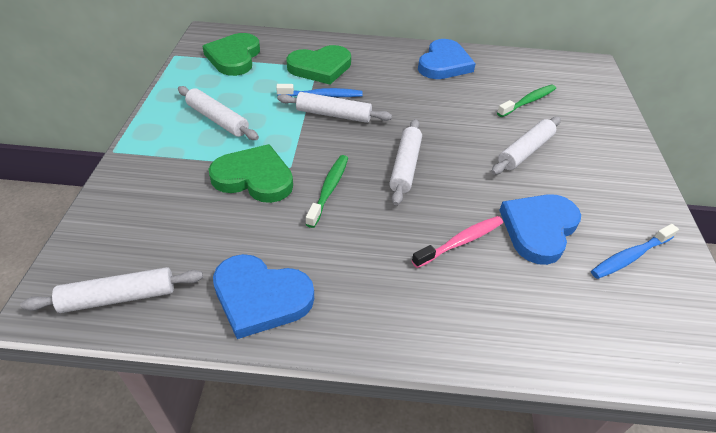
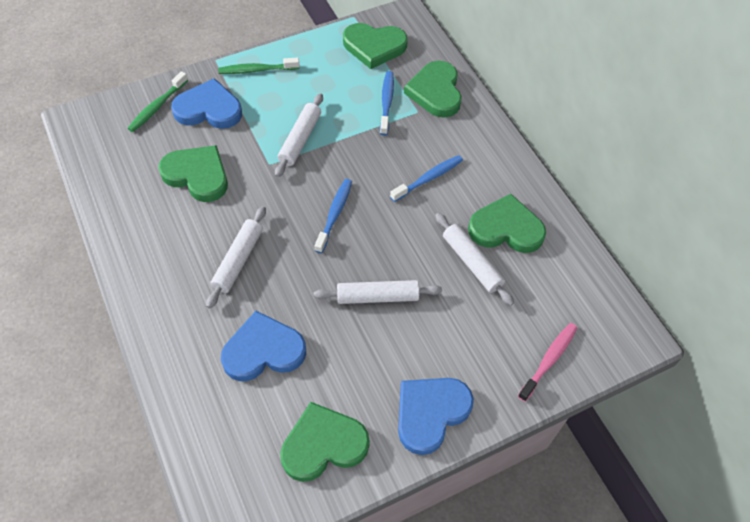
blue toothbrush: [276,84,363,97] [591,224,679,279] = 2 -> [314,179,352,253] [380,71,394,135] [390,155,463,202] = 3
green heart: [202,33,260,76] [209,144,293,203] [286,45,351,85] = 3 -> [158,145,228,202] [280,402,370,482] [343,23,408,69] [404,61,462,118] [468,194,546,253] = 5
white rolling pin: [21,267,203,313] [178,86,259,140] [277,92,392,123] [389,119,422,206] [491,116,561,175] = 5 -> [206,206,266,309] [275,93,323,177] [314,280,442,304] [435,213,514,306] = 4

